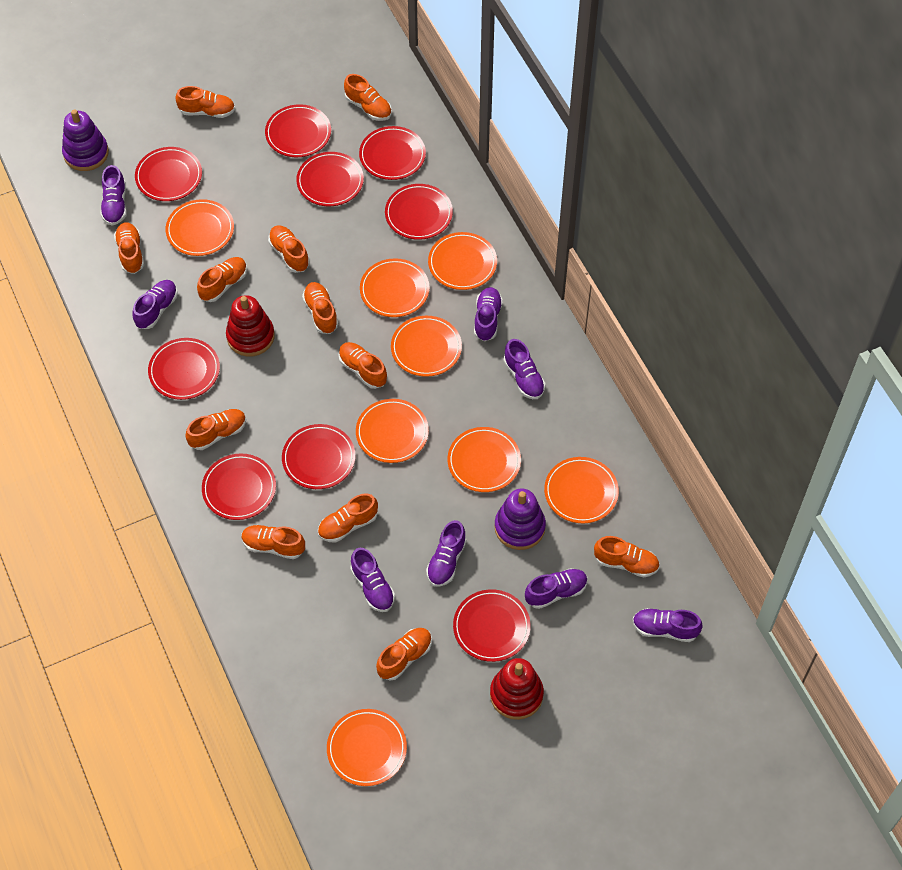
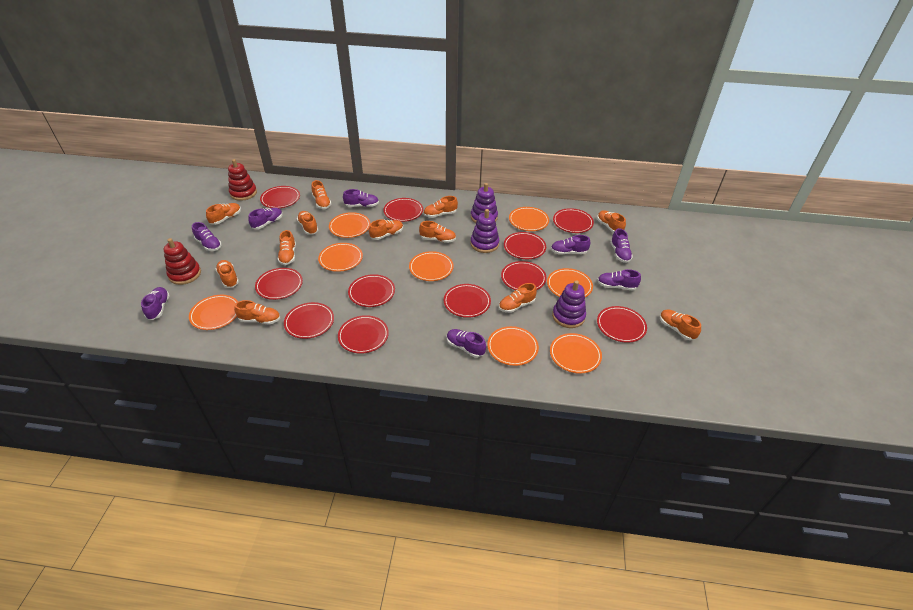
purple stacking toy: [62,109,109,171] [494,489,546,550] = 2 -> [470,209,499,253] [471,183,498,223] [552,280,586,328] = 3
red plate: [135,147,202,201] [148,338,220,400] [202,454,276,520] [265,104,331,157] [282,424,355,489] [296,152,364,206] [359,126,426,180] [385,184,453,240] [453,589,531,662] = 9 -> [255,268,303,300] [260,186,300,208] [284,302,334,339] [338,315,389,354] [348,274,395,307] [383,198,423,222] [444,284,491,318] [501,261,547,290] [504,232,546,259] [553,208,594,233] [597,306,647,343] = 11

